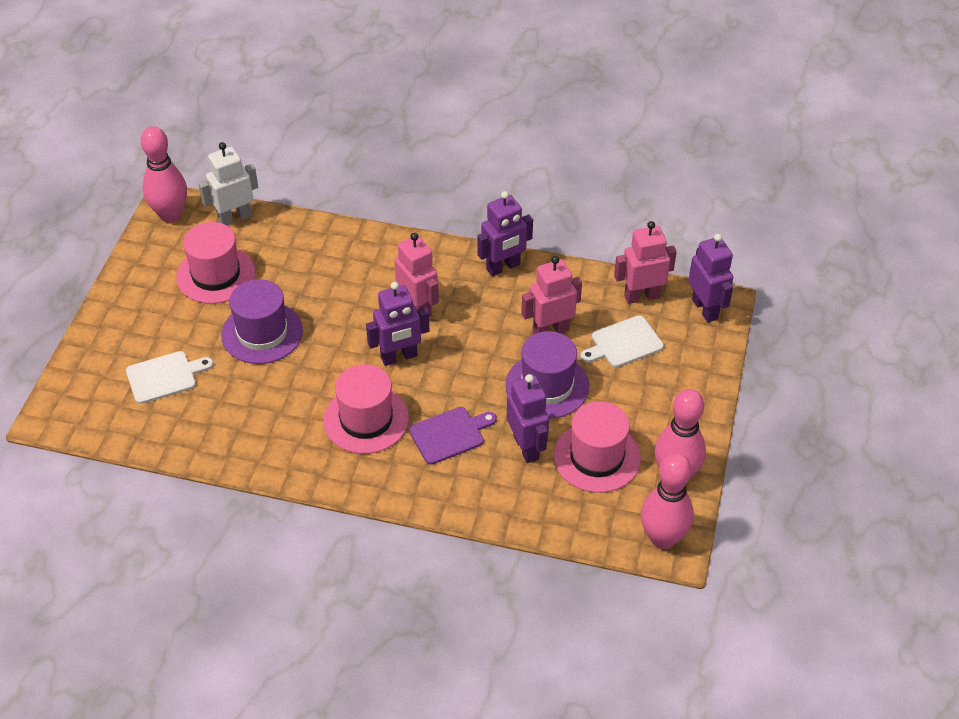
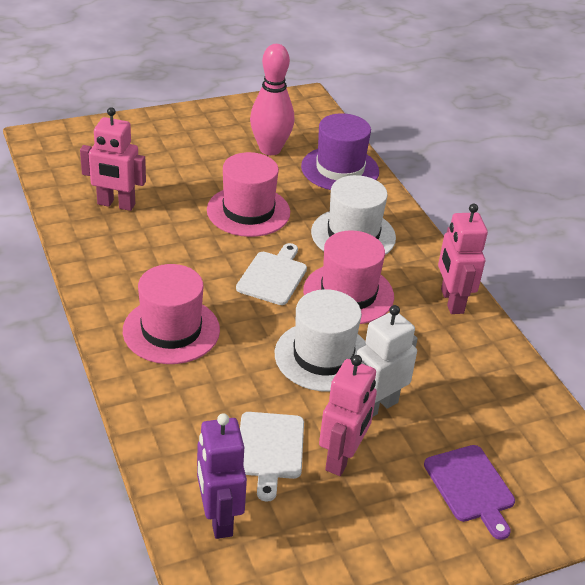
pink bowling pin: [141,126,187,223] [641,453,694,549] [655,389,706,478] = 3 -> [250,44,294,155] = 1
purple hat: [221,279,303,364] [505,331,589,419] = 2 -> [301,113,379,190] = 1
purple robot: [366,282,429,366] [477,191,533,276] [507,374,549,463] [688,234,733,322] = 4 -> [197,413,247,539] = 1
white hat: none = 0 -> [275,289,366,392] [311,175,396,255] = 2

